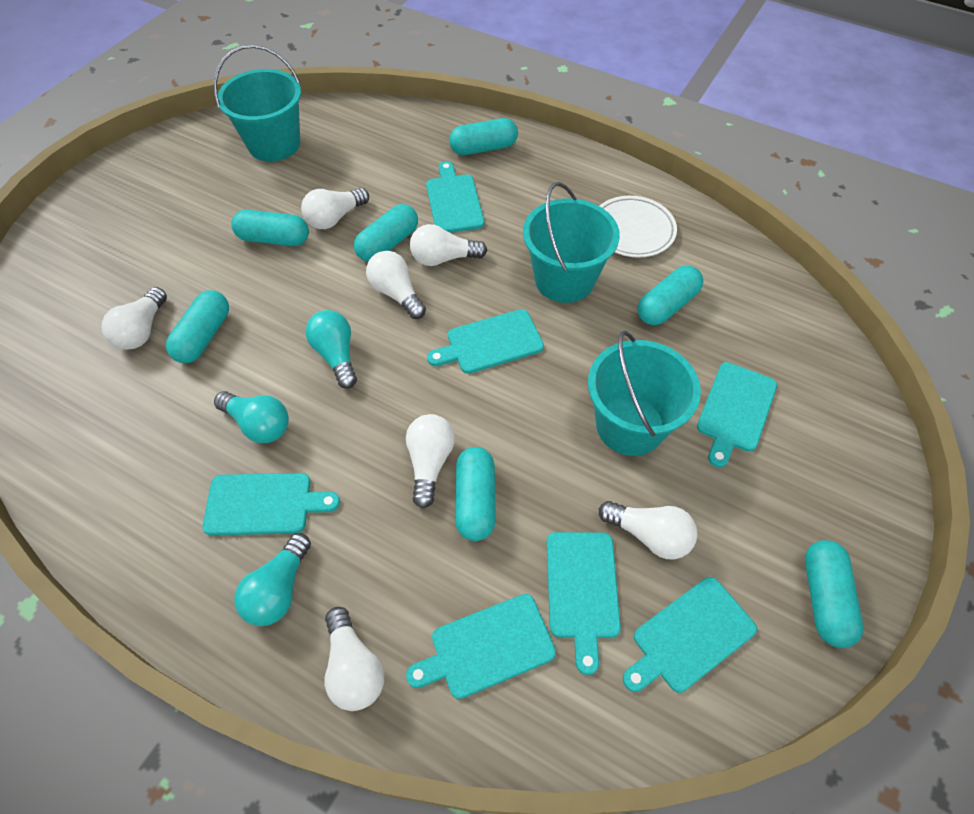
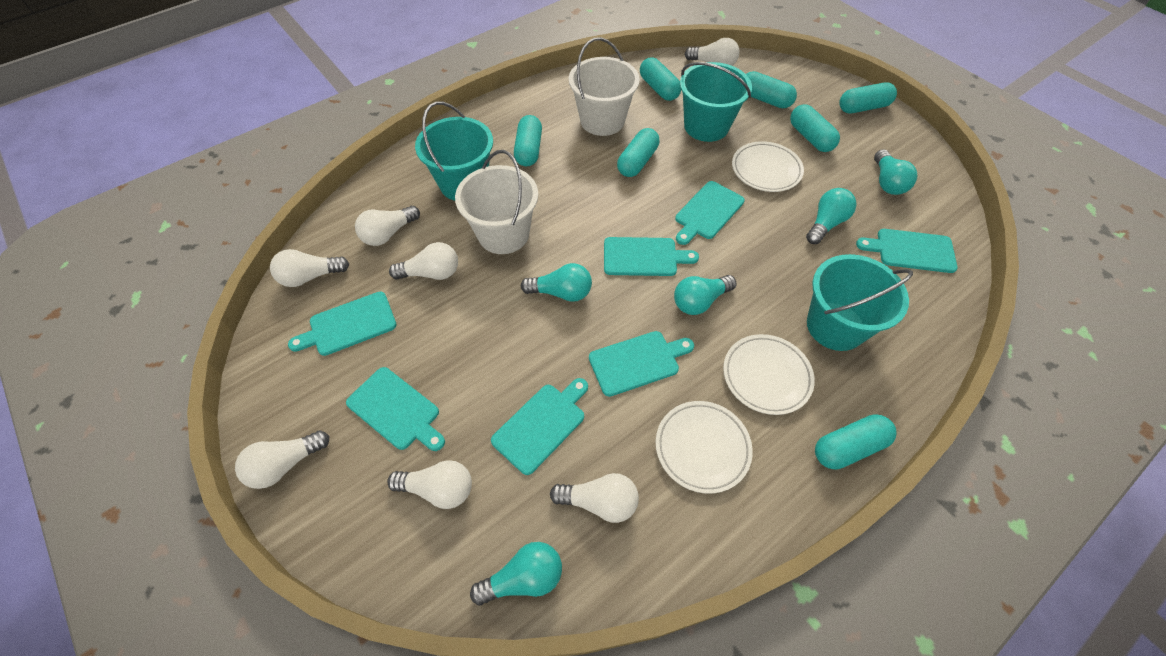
turquoise light bulb: [214,391,289,443] [234,533,311,626] [306,310,357,389] = 3 -> [470,542,562,605] [521,263,592,302] [674,275,736,315] [806,188,856,244] [874,149,917,195] = 5
white bucket: none = 0 -> [455,150,538,254] [569,37,640,136] = 2
white plate: [600,196,677,258] = 1 -> [656,401,753,494] [723,334,815,415] [732,141,804,192] = 3

